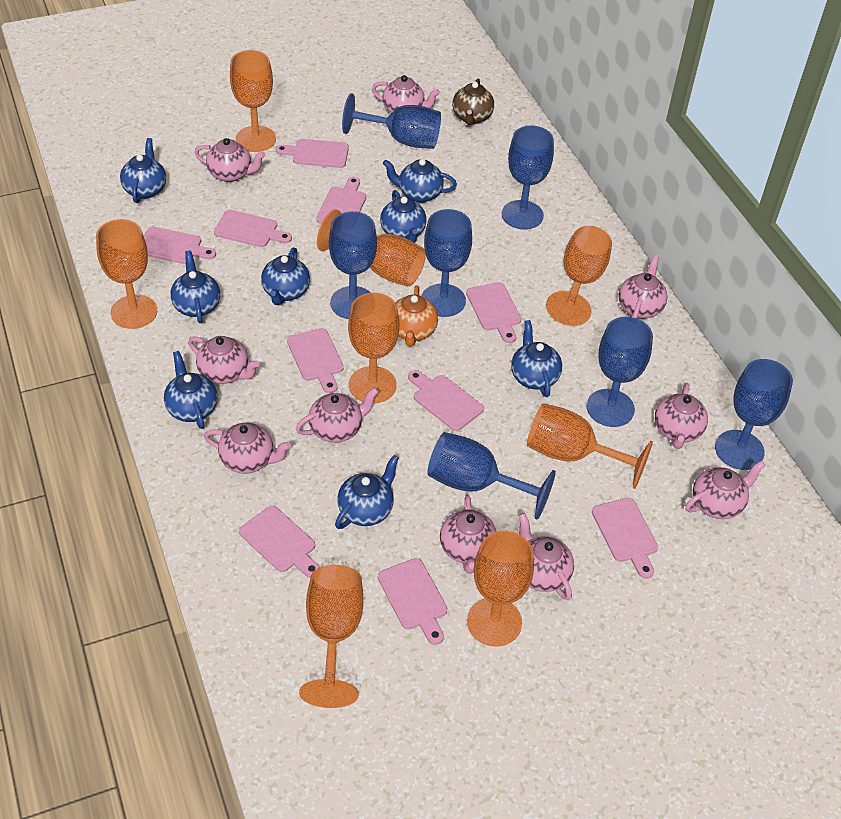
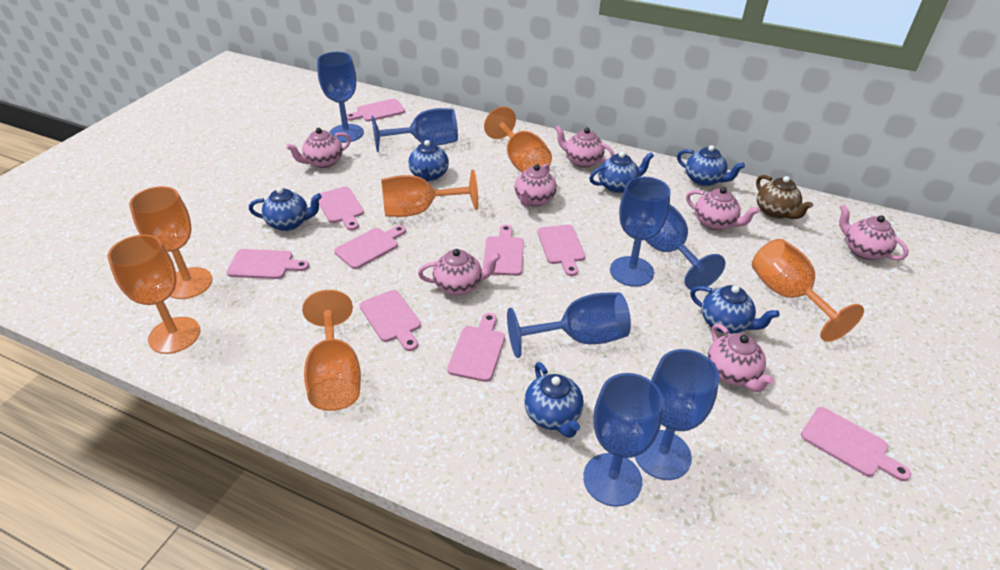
blue teapot: [120,138,166,203] [164,351,218,429] [170,251,220,323] [261,247,310,305] [335,455,399,529] [380,190,426,243] [383,159,457,203] [511,320,562,397] = 8 -> [249,187,322,231] [408,139,449,182] [524,362,584,438] [589,152,654,193] [677,145,745,186] [690,285,780,334] = 6
orange goblet: [96,219,157,329] [230,50,276,152] [299,565,363,708] [317,209,426,286] [348,293,399,404] [467,531,534,647] [527,403,653,489] [546,226,612,326] = 8 -> [108,234,201,354] [129,186,213,299] [302,290,361,411] [381,170,478,217] [484,107,552,173] [752,239,864,342] = 6
orange teapot: [395,285,438,346] = 1 -> none = 0
pink cutting board: [144,226,216,264] [214,210,292,247] [239,506,320,578] [276,139,349,168] [287,328,344,394] [316,177,366,224] [378,558,448,645] [408,370,484,431] [466,282,521,343] [592,498,658,579] = 10 -> [227,249,309,279] [319,187,364,230] [334,225,406,269] [347,99,405,122] [360,290,421,351] [447,313,505,382] [483,225,524,276] [537,225,585,276] [801,407,911,481] = 9
pink teapot: [188,336,259,384] [195,138,266,182] [204,423,291,474] [296,387,379,443] [372,75,440,113] [440,495,496,574] [519,513,574,600] [618,255,668,319] [655,383,708,449] [685,461,765,519] = 10 -> [286,128,351,168] [418,249,501,296] [515,164,557,207] [555,126,614,168] [686,187,760,230] [708,324,775,392] [839,204,909,260] = 7

